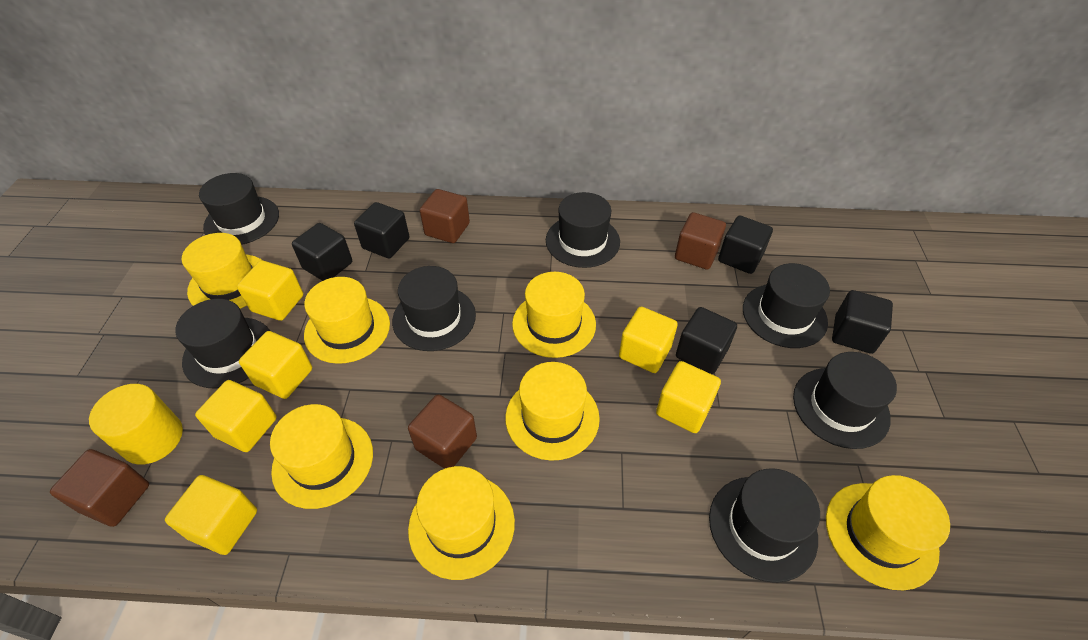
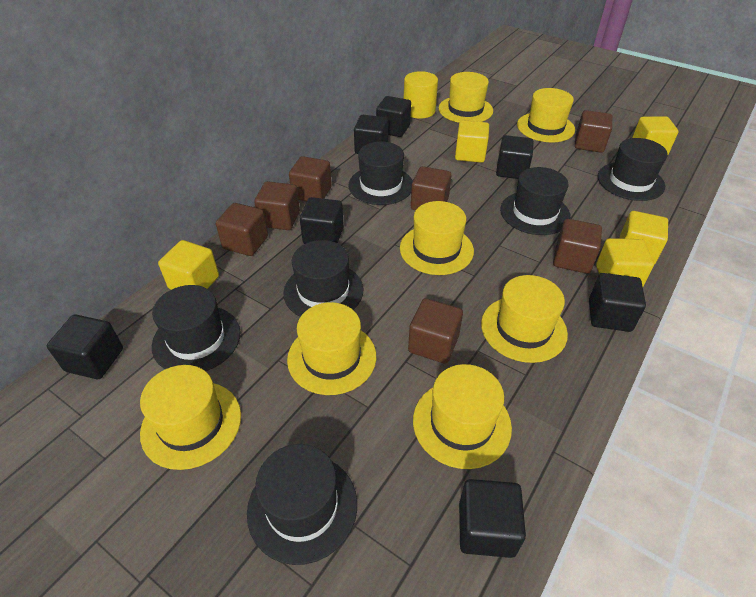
black cube: [292,223,352,281] [354,202,409,258] [676,307,737,374] [718,216,773,274] [832,290,893,354] = 5 -> [47,315,123,379] [300,197,344,244] [354,115,388,154] [376,96,411,137] [459,479,526,558] [496,135,534,179] [589,273,646,332] = 7
black hat: [175,299,270,389] [199,173,279,245] [392,266,476,351] [546,192,620,268] [709,468,820,583] [743,263,830,348] [793,352,897,449] = 7 -> [152,285,241,371] [247,444,357,565] [283,240,364,317] [348,142,413,205] [500,167,571,235] [598,138,668,201] = 6
brown cube: [50,449,149,527] [408,394,477,469] [420,189,470,243] [675,212,726,270] = 4 -> [216,203,268,256] [254,181,300,230] [289,156,332,201] [408,298,463,364] [411,166,451,210] [553,219,602,274] [575,110,612,153] = 7
yellow cube: [165,475,257,555] [195,380,277,452] [237,260,303,321] [239,331,312,399] [619,307,678,373] [656,361,721,433] = 6 -> [158,240,219,290] [455,120,489,163] [596,238,654,286] [619,211,668,264] [632,116,678,154] = 5

